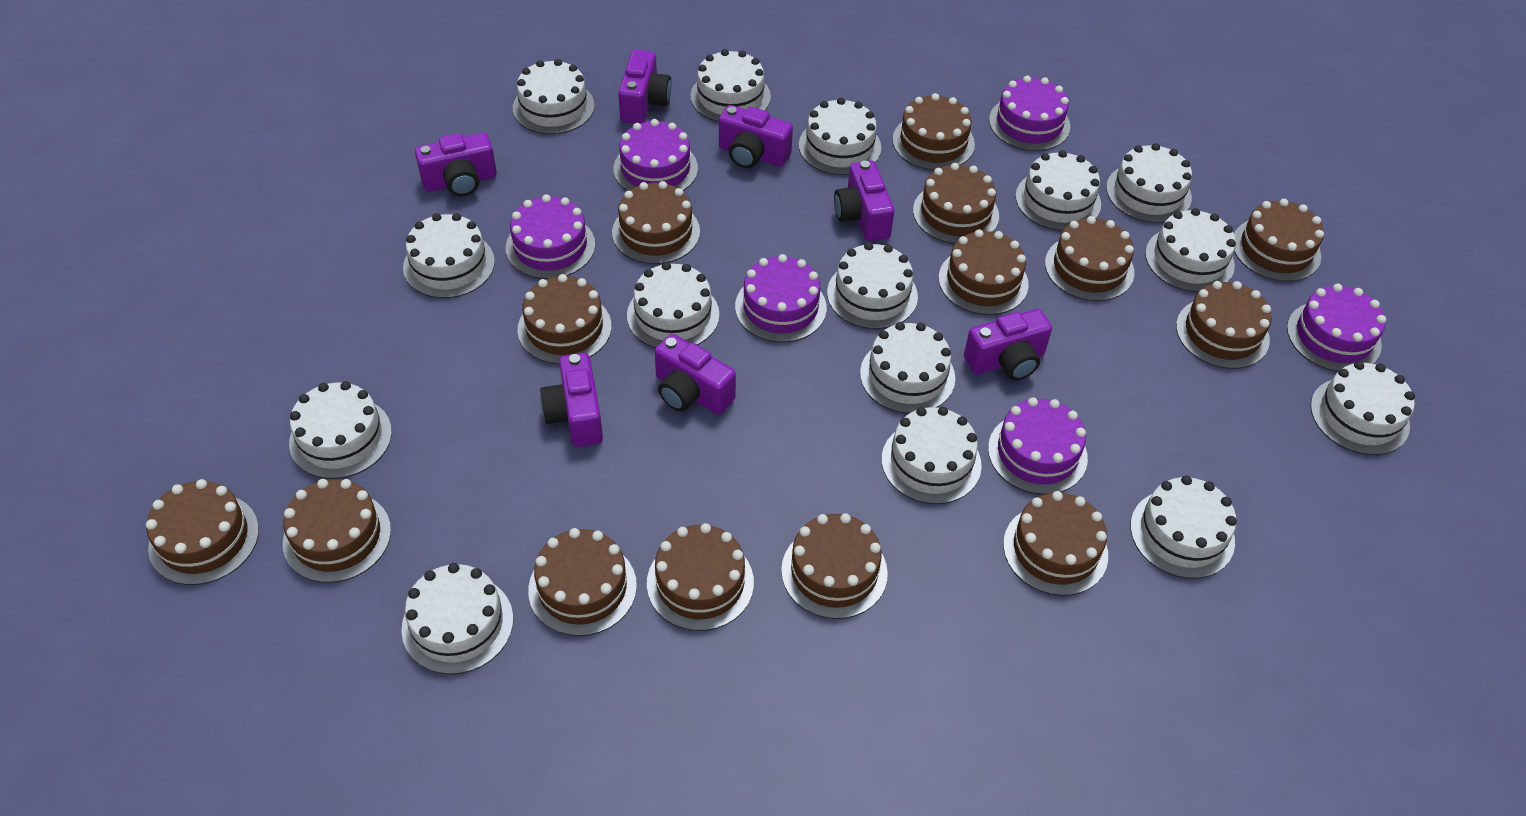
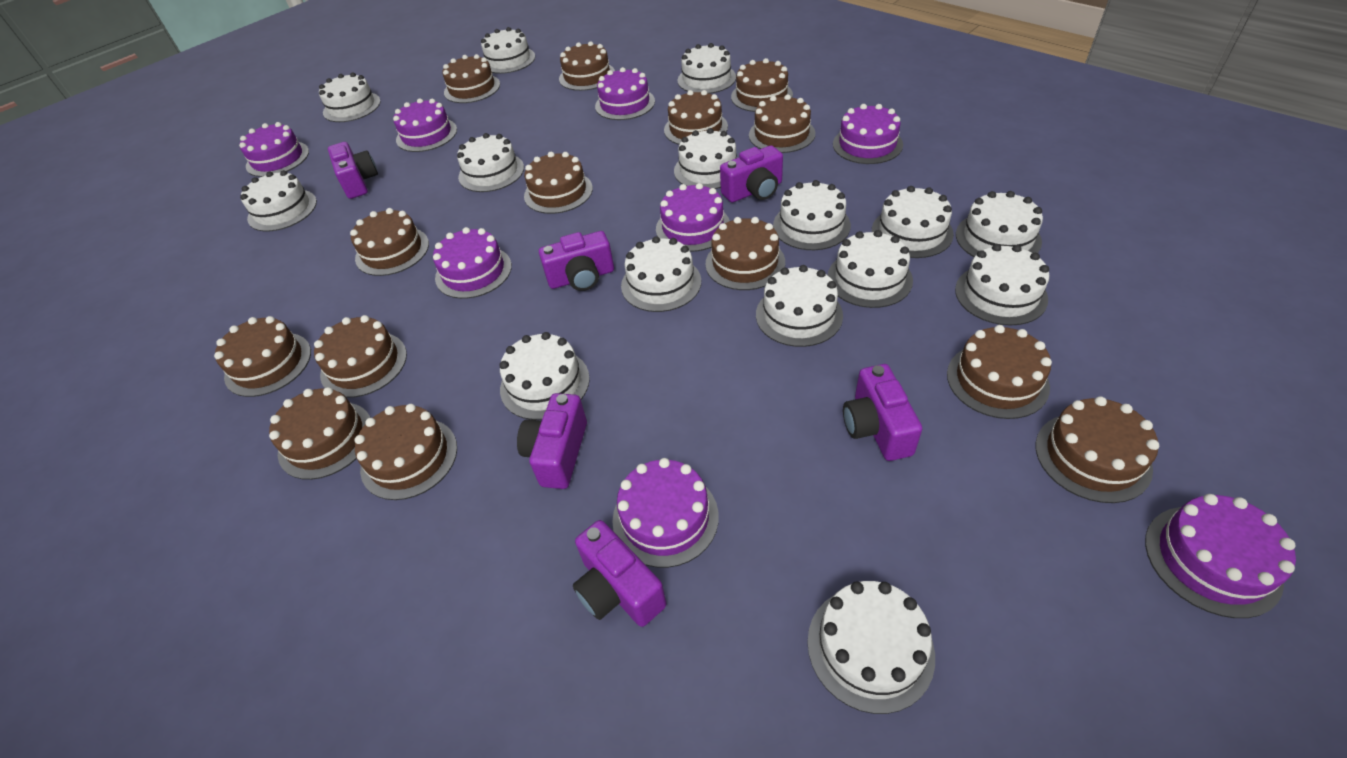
purple cake: [506,194,595,279] [614,119,698,191] [735,254,827,342] [988,397,1088,495] [989,76,1070,151] [1287,283,1386,372] = 6 -> [239,122,309,177] [393,98,457,152] [433,227,512,299] [595,67,655,120] [612,458,719,568] [656,183,730,252] [833,104,903,164] [1145,494,1296,618] = 8
purple camera: [415,133,497,196] [540,353,603,447] [618,50,672,124] [655,334,736,415] [719,105,793,168] [834,161,894,241] [964,309,1052,380] = 7 -> [328,142,378,199] [517,393,587,489] [539,231,614,291] [573,520,667,627] [720,145,783,202] [843,364,922,461] = 6

